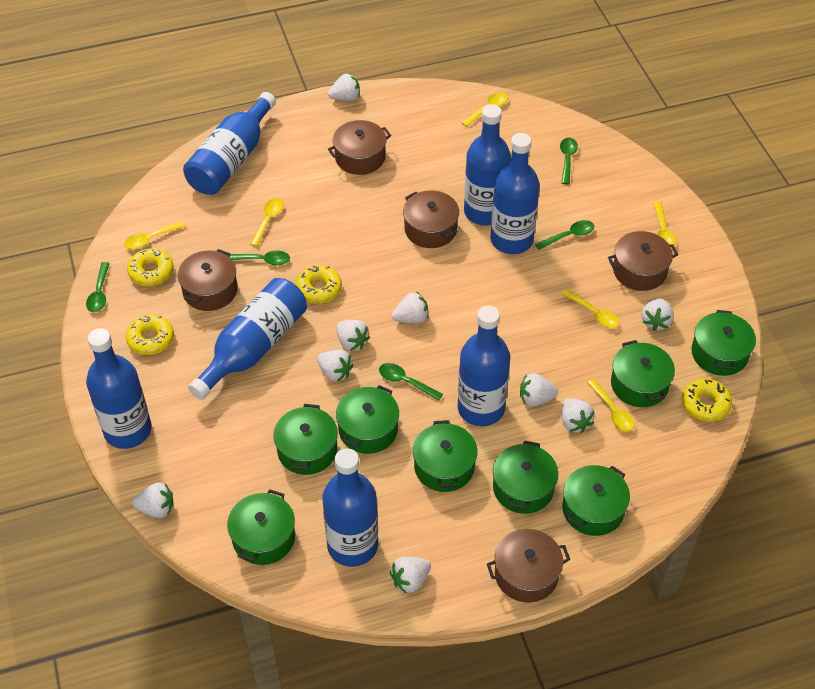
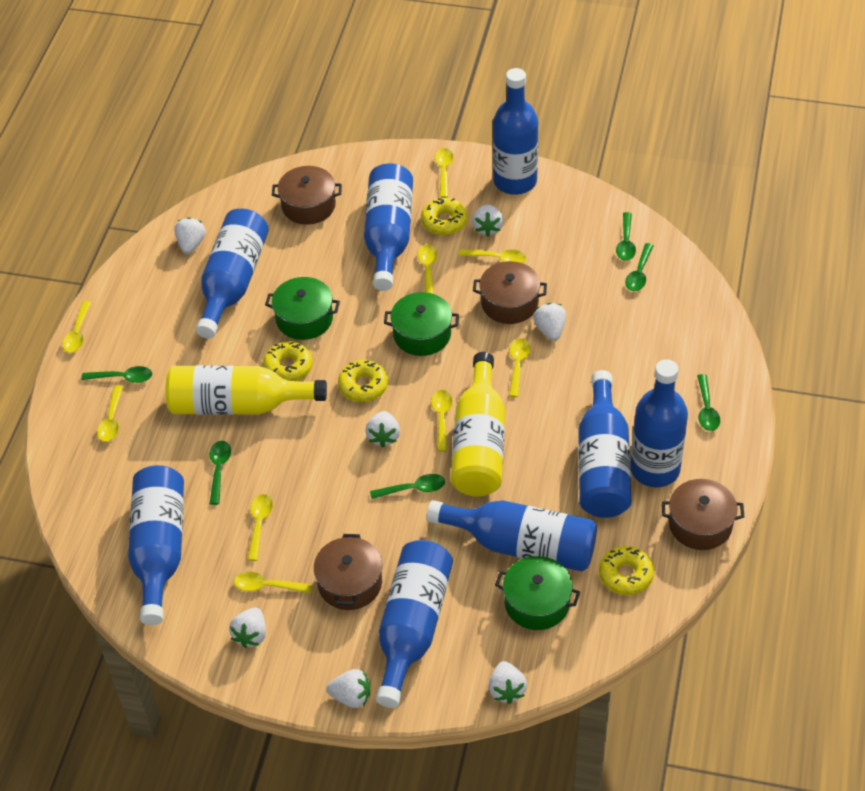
blue bottle: [86,328,152,449] [183,92,276,195] [188,278,307,400] [322,448,378,567] [458,306,510,426] [464,104,511,226] [491,133,540,254] = 7 -> [128,465,184,625] [196,209,269,339] [364,163,413,291] [376,540,453,708] [427,500,597,571] [493,68,538,195] [578,370,631,518] [630,359,688,487] = 8
brown pot: [178,249,237,311] [328,120,391,175] [403,190,459,248] [487,529,570,603] [608,231,678,291] = 5 -> [272,166,342,225] [314,534,382,610] [473,261,547,324] [662,479,744,550] = 4
green pot: [227,489,295,565] [273,404,338,475] [336,385,399,454] [413,420,477,492] [493,441,558,514] [562,465,630,536] [611,340,675,407] [692,310,756,376] = 8 -> [265,277,340,340] [384,292,459,356] [495,556,580,630] = 3
green spoon: [86,262,110,312] [227,251,290,265] [379,363,443,401] [535,220,594,250] [560,138,578,185] = 5 -> [81,366,152,383] [210,441,231,505] [370,474,445,499] [616,212,636,261] [625,243,654,291] [697,374,720,431] = 6
white strawberry: [132,482,174,518] [317,350,354,382] [328,74,360,101] [336,320,370,351] [390,557,431,594] [392,292,428,324] [520,373,558,407] [562,398,595,433] [641,298,674,331] = 9 -> [174,217,206,254] [229,607,266,648] [326,669,370,708] [365,411,400,448] [472,204,504,237] [488,661,527,704] [533,303,566,341] = 7
yellow bottle: none = 0 -> [166,365,327,415] [451,352,505,497] = 2
yellow spoon: [124,221,186,249] [250,198,284,247] [462,92,508,127] [562,289,619,328] [587,379,634,432] [653,202,676,248] = 6 -> [63,301,91,353] [97,385,123,442] [234,572,312,593] [248,494,273,561] [418,245,437,294] [431,390,453,452] [435,148,454,198] [458,249,526,263] [509,338,530,397] = 9

